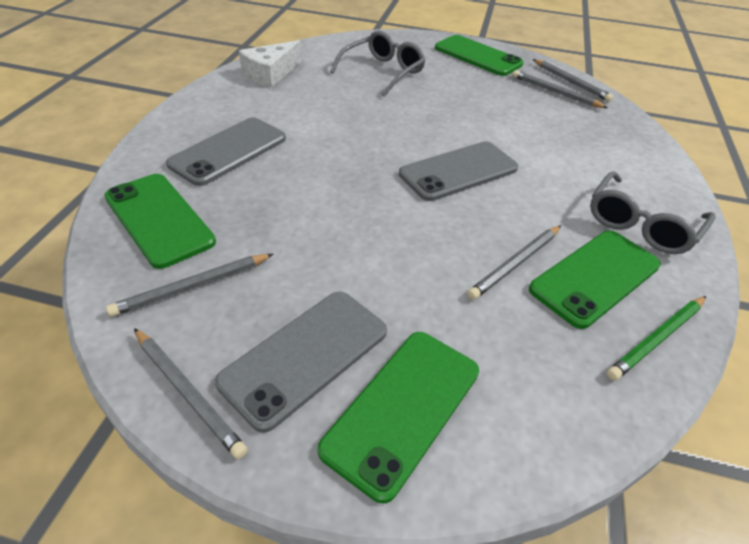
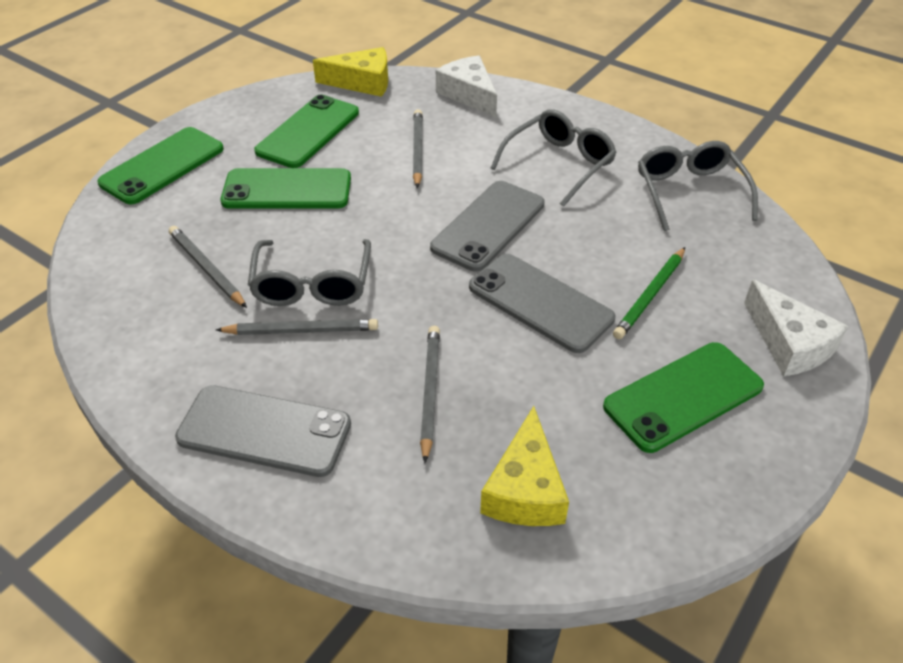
grey glasses: [330,31,426,97] [590,171,715,254] = 2 -> [248,239,371,306] [491,109,617,207] [638,141,758,231] = 3
grey pencil: [106,254,273,317] [134,328,248,459] [467,225,561,300] [513,70,608,108] [533,59,613,102] = 5 -> [169,226,247,308] [216,319,378,335] [413,109,423,188] [420,326,440,463] = 4
white cheese: [239,40,301,88] = 1 -> [436,56,497,117] [744,279,849,377] = 2
yellow cheese: none = 0 -> [313,47,388,97] [480,406,569,526] = 2

